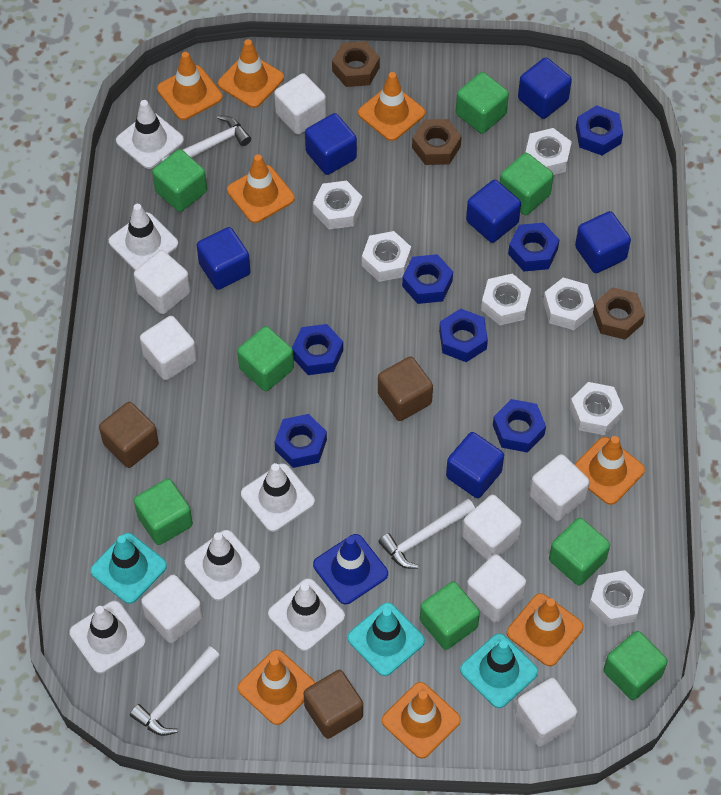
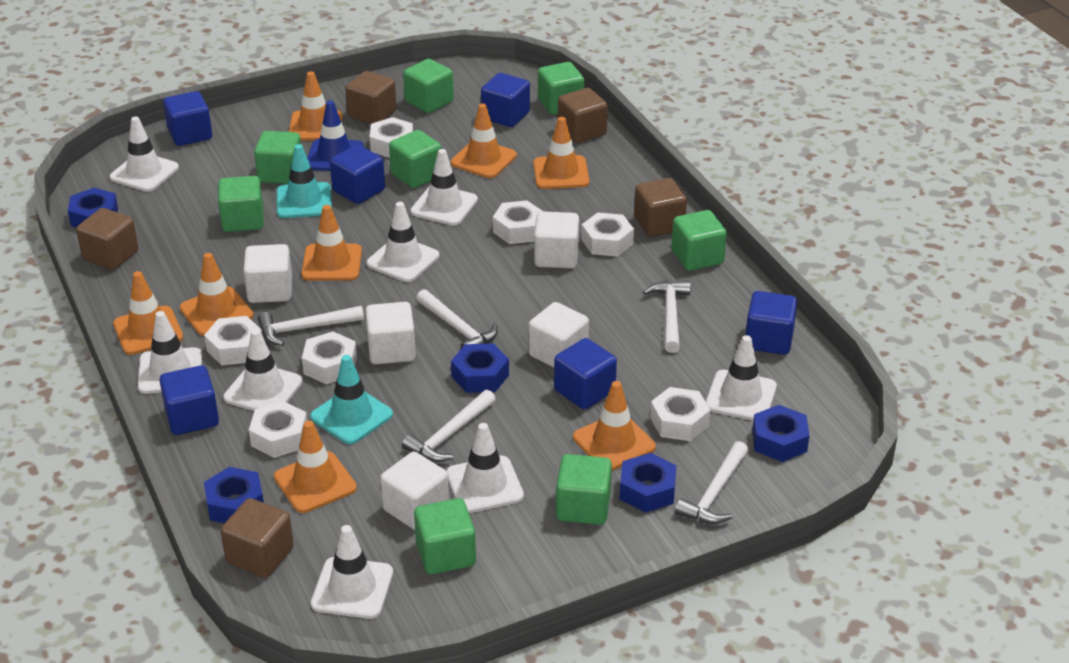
blue nut: [275,414,327,468] [292,324,343,375] [402,254,453,304] [439,308,488,362] [493,399,546,453] [508,223,559,271] [576,105,623,155] = 7 -> [68,188,118,228] [204,467,264,523] [451,343,509,393] [619,453,676,513] [752,405,810,462] = 5
brown cube: [99,402,159,468] [304,670,363,739] [378,356,433,421] = 3 -> [76,208,138,270] [221,498,294,578] [345,71,397,124] [558,88,608,143] [634,178,687,237] = 5
brown nut: [332,41,380,87] [412,119,461,165] [593,287,645,340] = 3 -> none = 0
turquoise traffic cone: [90,533,167,604] [347,603,425,676] [460,633,538,708] = 3 -> [277,144,332,218] [310,355,393,444] = 2
white cube: [134,250,191,314] [140,316,197,380] [141,574,203,643] [274,73,326,135] [462,495,522,560] [466,554,526,623] [515,678,578,747] [530,454,590,521] = 8 -> [243,244,292,303] [365,302,416,364] [380,452,449,530] [529,302,589,368] [534,211,579,268] = 5
white hammer: [130,646,220,736] [161,115,251,162] [378,499,475,569] = 3 -> [258,306,364,346] [402,390,496,462] [416,289,498,348] [643,281,691,353] [675,441,748,524] = 5
white traffic cone: [69,601,146,673] [109,204,178,270] [116,100,184,169] [185,530,260,601] [241,463,315,532] [268,578,345,651] = 6 -> [110,117,179,192] [138,311,202,394] [223,329,303,411] [311,525,393,619] [367,202,439,282] [411,149,478,226] [446,423,524,513] [706,335,777,420] = 8

